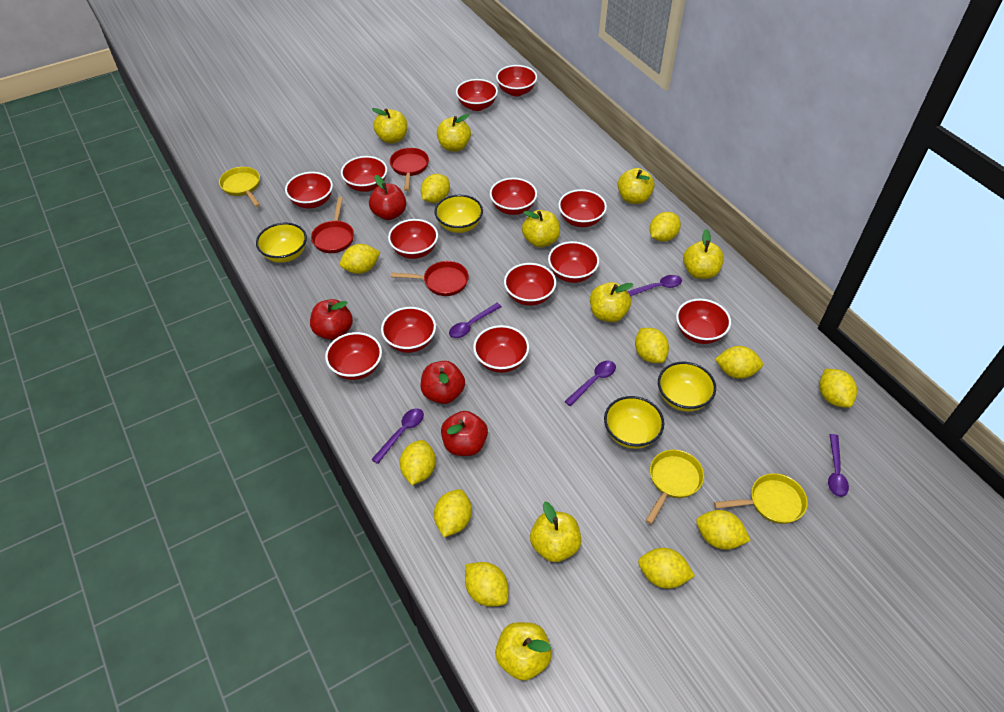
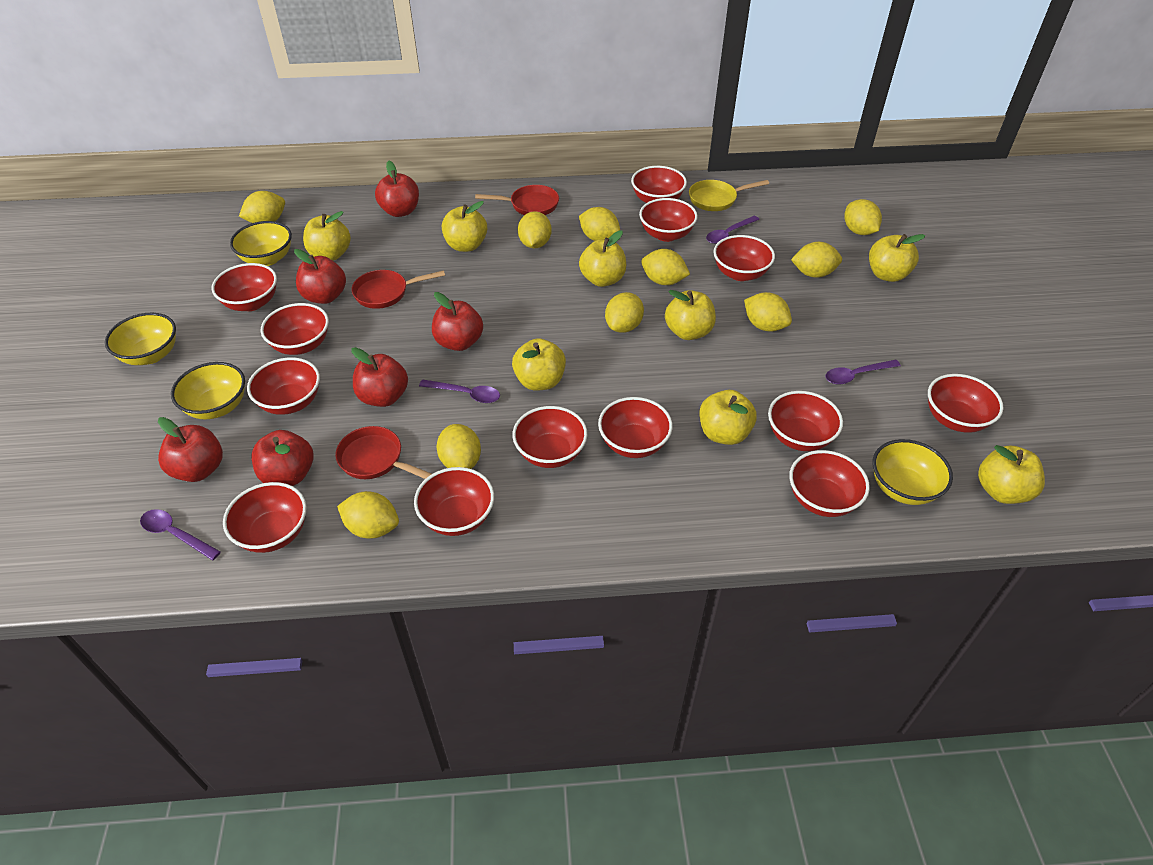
purple spoon: [371,408,424,464] [449,303,502,338] [564,361,616,406] [627,275,682,296] [828,434,849,497] = 5 -> [140,509,221,560] [419,379,500,403] [706,216,759,244] [826,360,901,384] = 4
red apple: [310,299,353,340] [369,175,406,220] [421,361,465,404] [441,411,488,456] = 4 -> [158,417,223,482] [252,430,313,486] [294,249,346,304] [351,347,408,407] [375,161,419,217] [432,292,483,351] = 6
yellow lemon: [340,244,380,274] [400,440,436,485] [421,174,450,203] [434,489,472,537] [465,562,508,607] [635,328,669,363] [638,548,695,589] [650,212,681,242] [696,510,751,550] [715,346,763,379] [820,369,857,408] = 11 -> [239,191,285,223] [337,491,399,539] [437,424,481,469] [518,211,552,248] [579,207,620,241] [605,292,644,333] [641,249,690,285] [744,292,792,332] [791,242,842,278] [845,199,882,235] = 10
yellow pan: [219,167,260,207] [645,450,704,524] [714,473,808,524] = 3 -> [689,180,769,211] = 1

